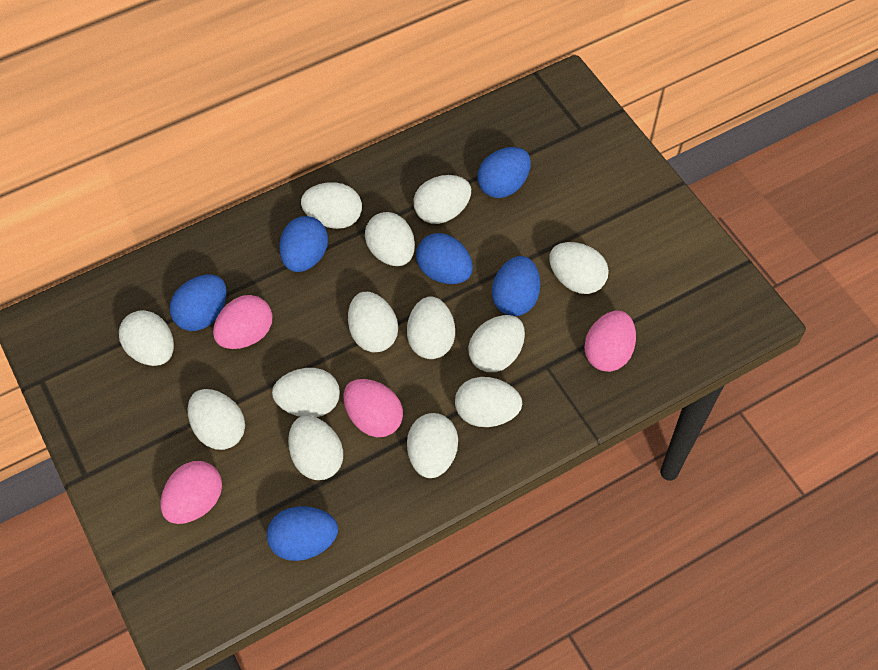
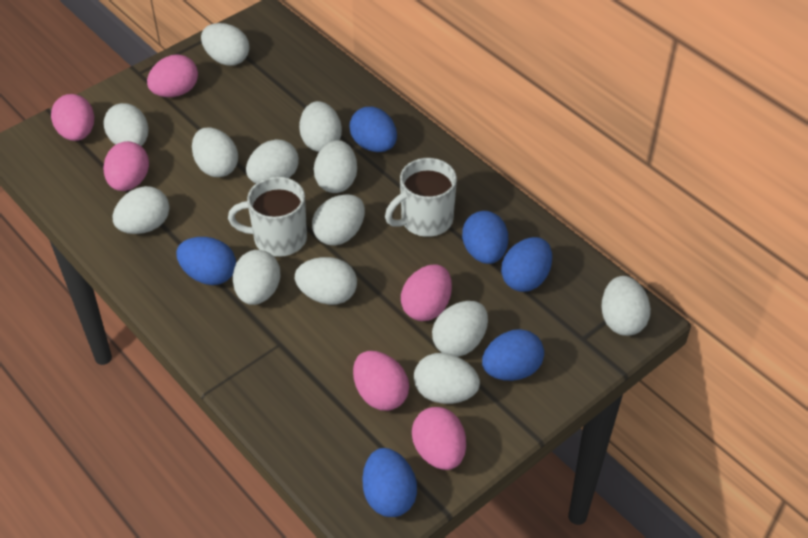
pink egg: [160,461,222,524] [213,295,273,349] [343,379,403,437] [584,311,636,372] = 4 -> [51,94,94,141] [103,141,149,191] [147,54,198,97] [353,351,409,411] [401,264,452,321] [412,407,466,470] = 6
white mug: none = 0 -> [228,177,307,257] [385,158,457,237] = 2

